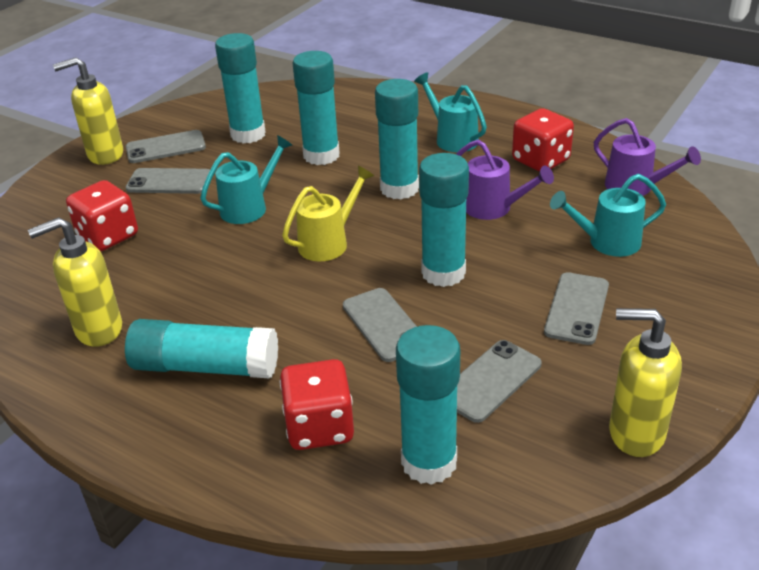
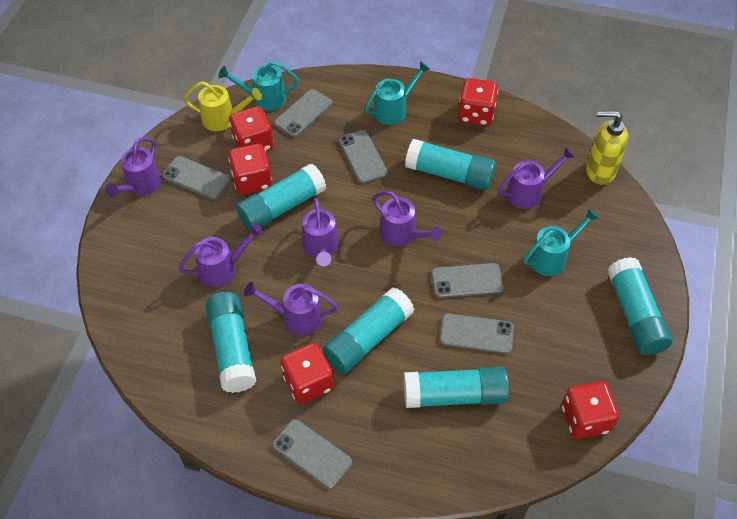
grey phone: [126,130,206,163] [126,168,210,194] [343,288,417,362] [457,340,542,423] [544,272,609,345] = 5 -> [162,156,230,199] [273,419,352,489] [274,89,333,137] [339,130,388,183] [431,263,504,298] [440,313,514,354] = 6
purple watering can: [456,140,554,220] [594,118,701,196] = 2 -> [105,137,162,197] [179,223,264,287] [244,282,338,335] [302,198,339,266] [373,191,442,247] [498,147,575,209] = 6
red dice: [66,180,138,251] [280,359,354,450] [512,108,574,172] = 3 -> [228,144,272,195] [229,106,274,151] [281,343,334,404] [458,78,498,126] [562,381,619,439] = 5
yellow soap dispenser: [28,217,122,347] [53,57,123,165] [609,308,682,457] = 3 -> [586,111,628,185] = 1

